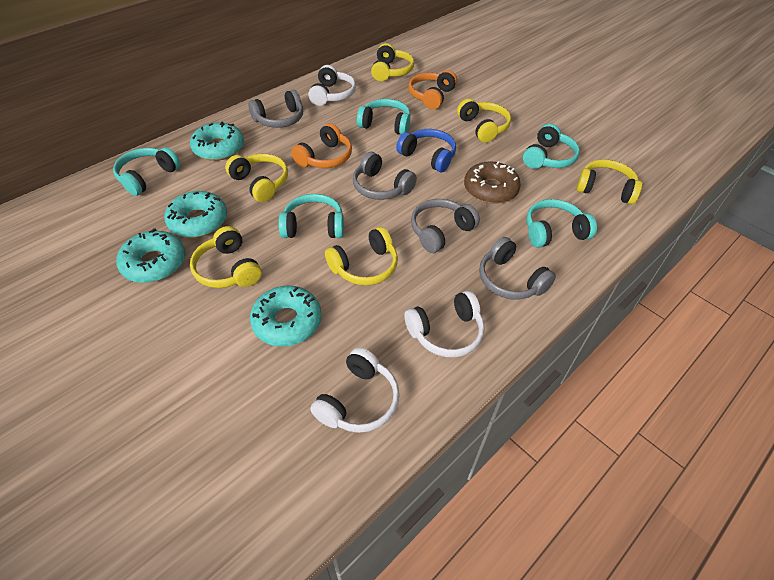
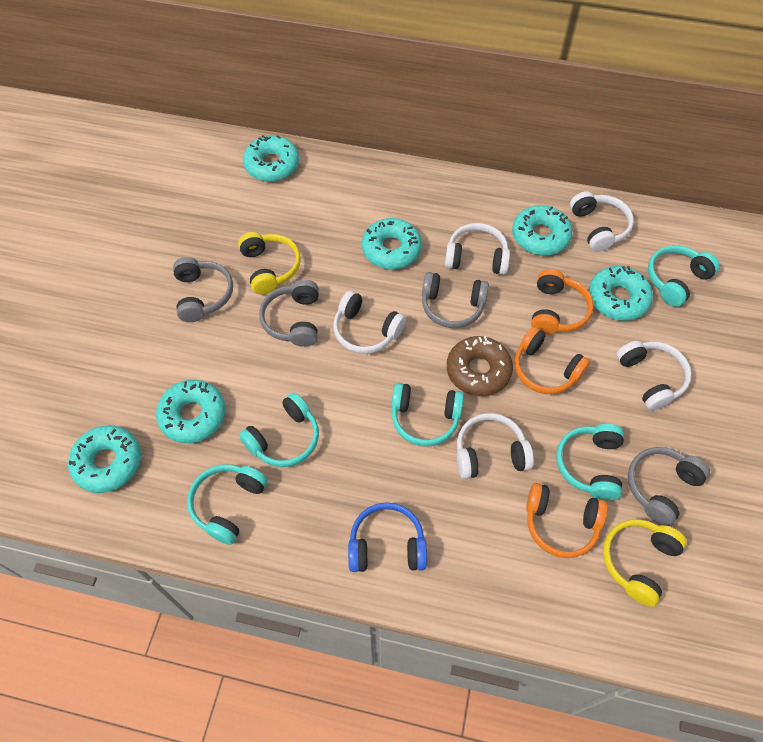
orange headphones: [291,123,352,168] [408,70,457,109] = 2 -> [514,326,590,394] [526,483,608,558] [531,269,594,335] = 3
turquoise donut: [116,229,185,283] [164,191,227,238] [190,122,244,161] [250,286,321,347] = 4 -> [68,425,141,493] [156,380,226,443] [243,135,299,182] [362,218,422,269] [512,205,573,256] [589,266,653,321] = 6
white headphones: [308,65,356,106] [310,347,400,433] [405,291,485,357] = 3 -> [333,291,406,354] [445,223,510,275] [457,413,534,479] [570,191,634,252] [616,341,692,411] = 5
yellow headphones: [190,226,262,288] [225,154,288,202] [325,227,398,285] [371,43,414,81] [457,99,511,143] [576,159,642,204] = 6 -> [238,232,301,294] [603,519,687,607] = 2

